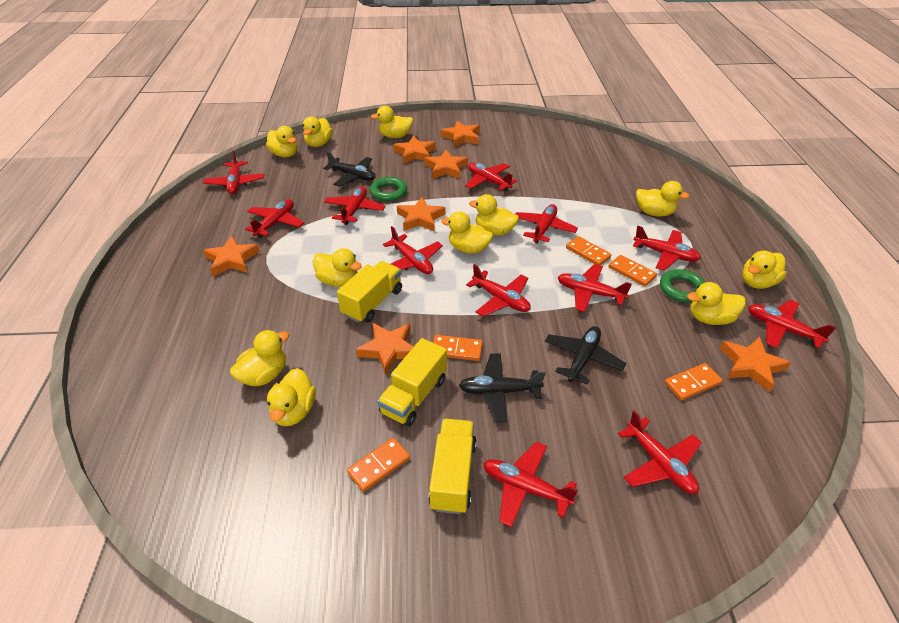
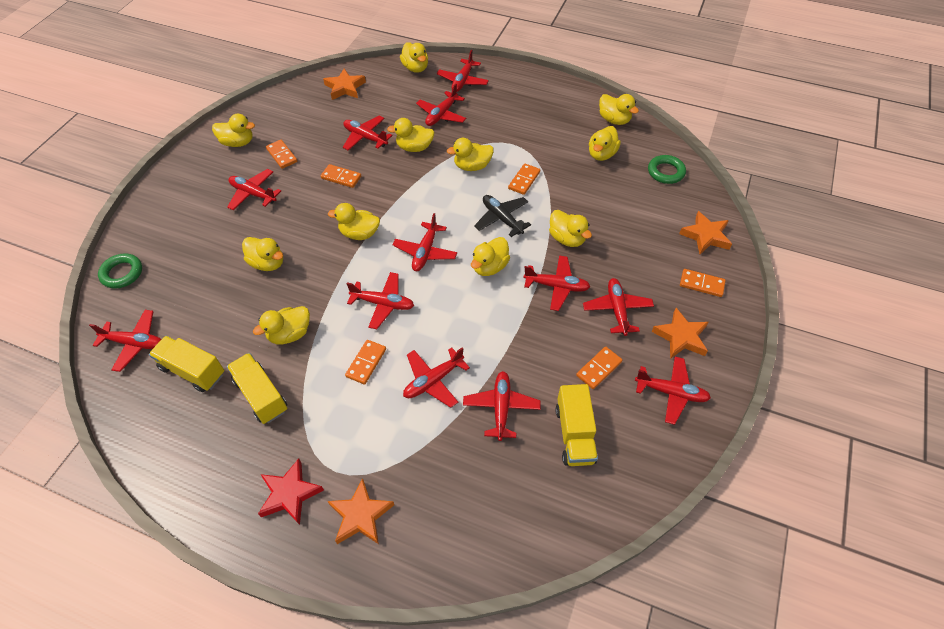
black plane: [323,151,376,187] [459,353,546,422] [545,326,626,385] = 3 -> [474,195,531,237] = 1
orange domino: [347,438,410,492] [433,335,483,361] [566,236,611,265] [609,255,657,286] [665,363,723,401] = 5 -> [266,140,297,169] [321,164,361,188] [345,340,386,384] [508,163,540,195] [576,347,622,389] [680,269,726,297] = 6
orange star: [203,236,260,276] [356,323,413,375] [393,136,436,164] [397,197,445,232] [424,150,468,179] [440,121,480,147] [720,336,791,393] = 7 -> [323,69,366,100] [327,478,394,544] [652,308,709,359] [679,211,732,254] = 4
red star: none = 0 -> [258,459,324,525] = 1

